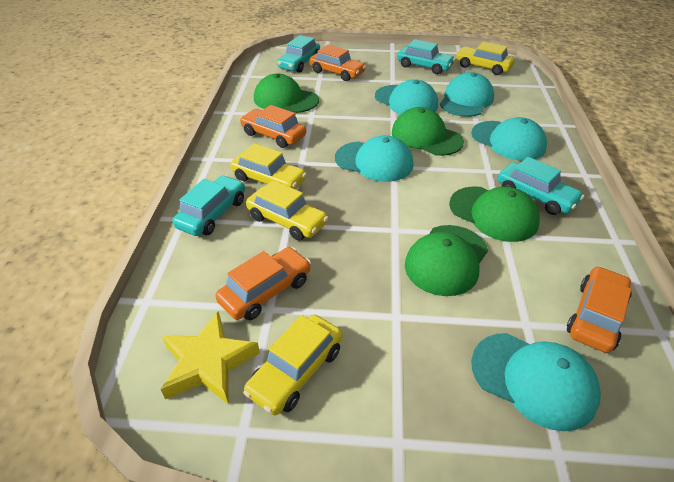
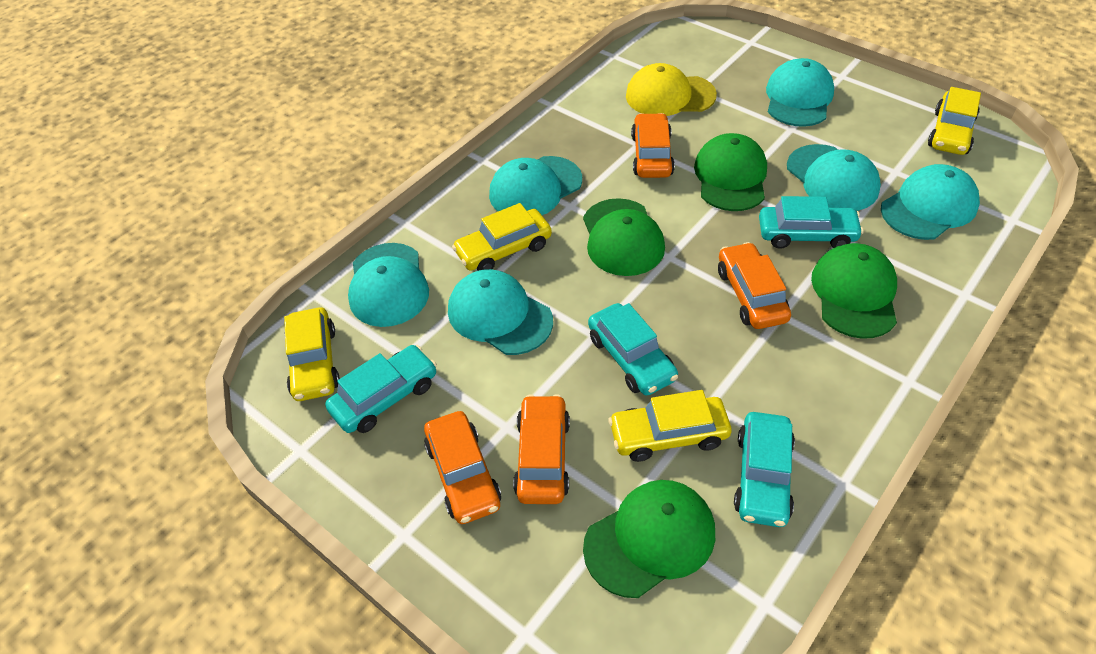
turquoise cap: [335,135,413,182] [375,79,438,115] [440,72,494,117] [471,117,547,161] [471,333,601,431] = 5 -> [348,243,429,327] [448,269,553,355] [489,156,582,215] [766,58,834,127] [787,144,881,211] [881,164,980,240] = 6
yellow cap: none = 0 -> [626,63,717,116] = 1
yellow star: [161,311,260,404] = 1 -> none = 0

